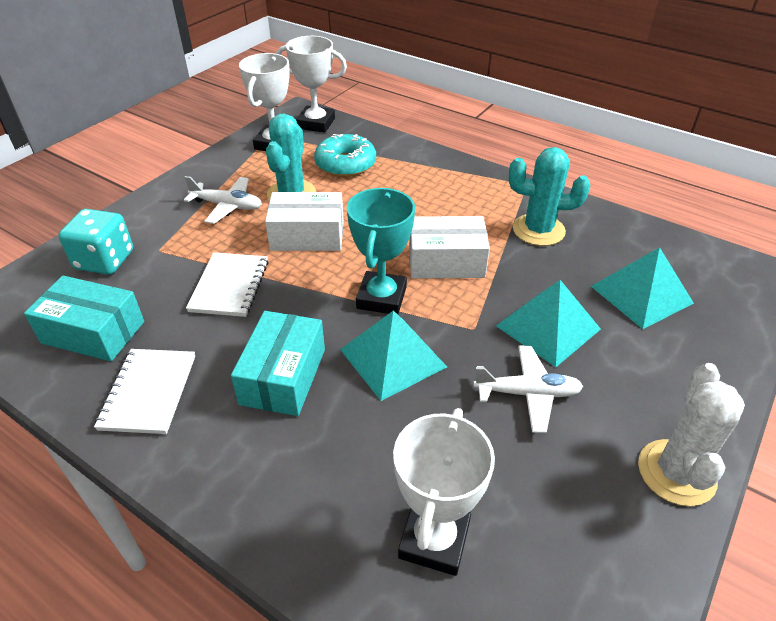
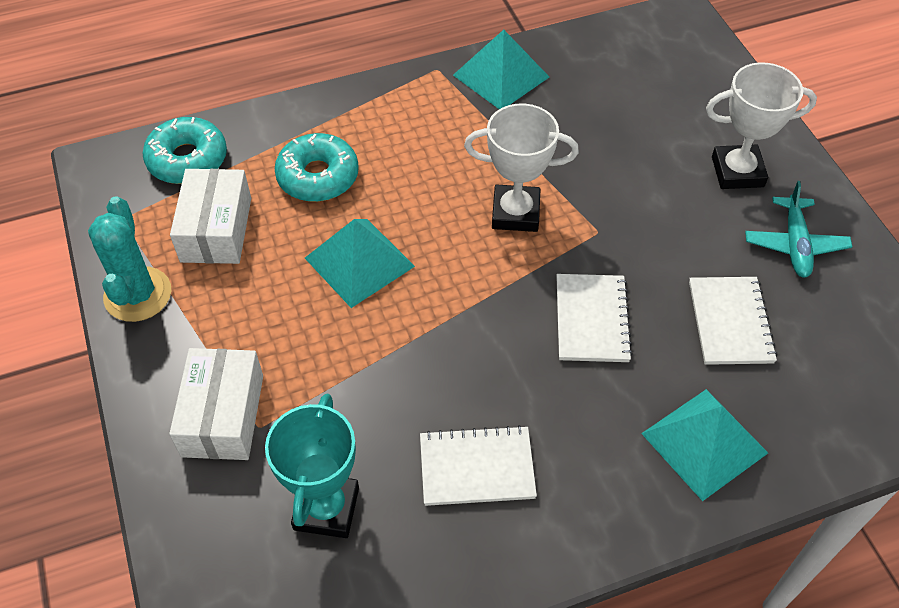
turquoise box: [24,275,144,361] [231,311,325,416] = 2 -> none = 0
turquoise cactus: [266,113,316,200] [509,147,590,246] = 2 -> [88,196,171,322] = 1
turquoise dice: [58,209,133,275] = 1 -> none = 0
turquoise donut: [314,134,376,177] = 1 -> [143,117,227,184] [275,133,359,202] = 2
turquoise plane: none = 0 -> [745,181,852,278] = 1
white cactus: [638,363,745,506] = 1 -> none = 0
white notebook: [94,349,195,434] [186,252,269,317] = 2 -> [420,425,537,506] [556,274,633,362] [689,277,777,365] = 3
white plane: [184,176,262,224] [473,345,583,433] = 2 -> none = 0
white trophy: [239,53,290,151] [276,36,347,133] [393,408,495,576] = 3 -> [464,104,579,232] [706,62,817,189] = 2

